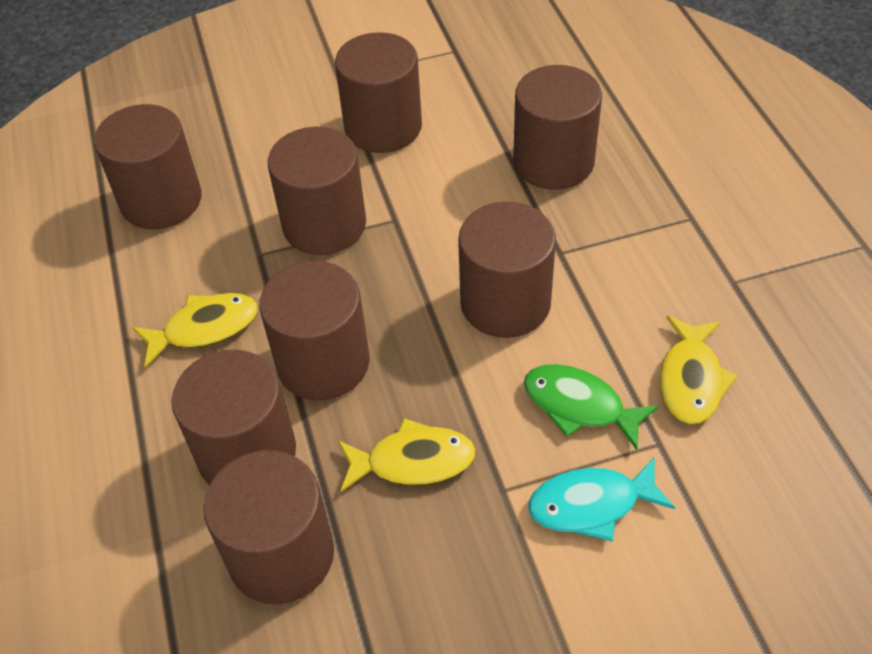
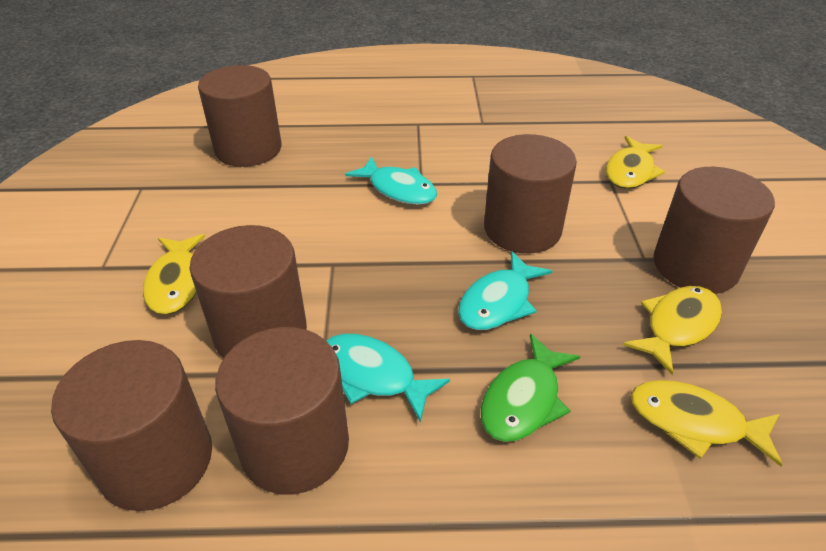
brown cylinder: [94,104,202,230] [172,350,296,485] [204,450,334,604] [259,261,370,401] [268,127,366,255] [335,32,422,153] [458,202,556,338] [513,65,602,190] = 8 -> [51,340,212,511] [190,225,307,358] [198,65,281,167] [215,327,349,494] [484,134,577,253] [653,167,775,294] = 6
turquoise fish: [528,457,675,542] = 1 -> [327,334,450,423] [345,156,437,205] [458,251,552,330] = 3
yellow fish: [132,293,258,368] [338,418,476,492] [660,316,738,424] = 3 -> [143,234,205,315] [606,136,665,189] [623,286,722,375] [631,380,783,467] = 4

